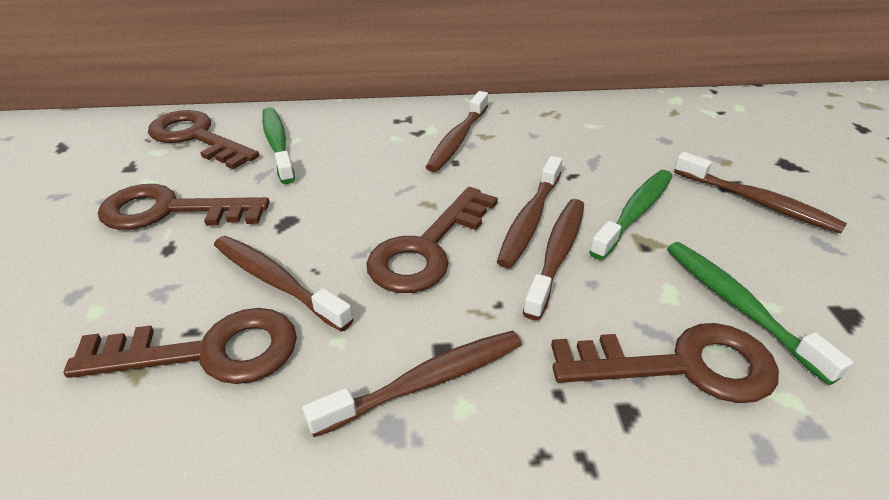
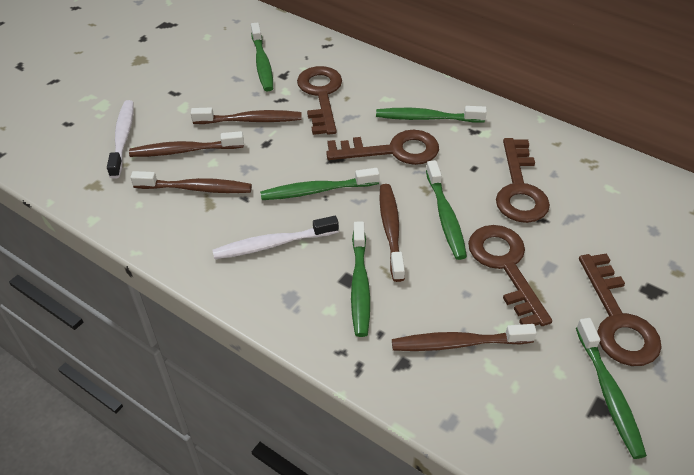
brown toothbrush: [214,236,354,332] [302,330,522,437] [426,91,488,172] [497,156,562,268] [523,199,584,320] [674,152,847,233] = 6 -> [129,131,244,157] [130,171,252,193] [191,108,302,124] [379,184,405,282] [392,324,537,351] = 5
green toothbrush: [262,107,295,184] [589,170,672,260] [667,242,853,385] = 3 -> [251,22,273,91] [260,168,380,200] [351,222,370,337] [376,106,487,123] [426,160,467,260] [576,318,647,459] = 6
white toothbrush: none = 0 -> [107,100,134,179] [212,216,339,259] = 2

